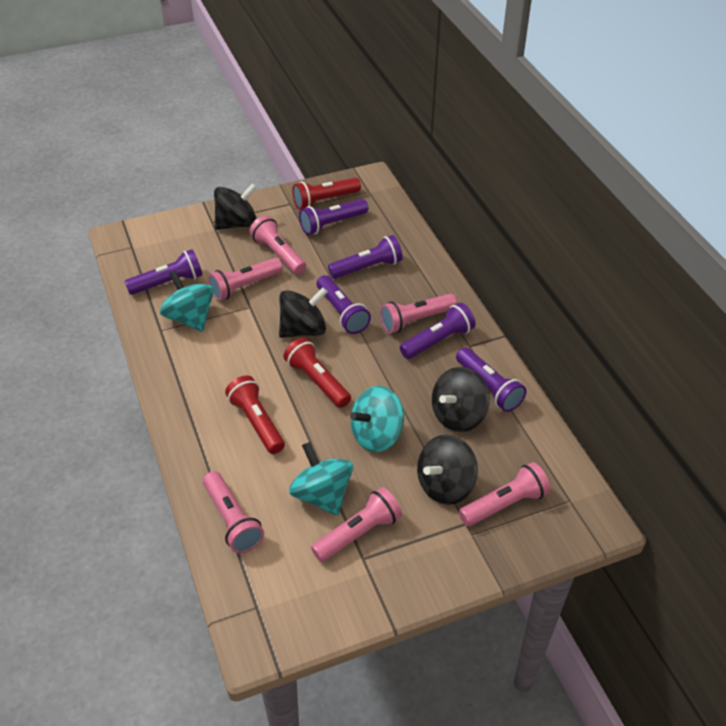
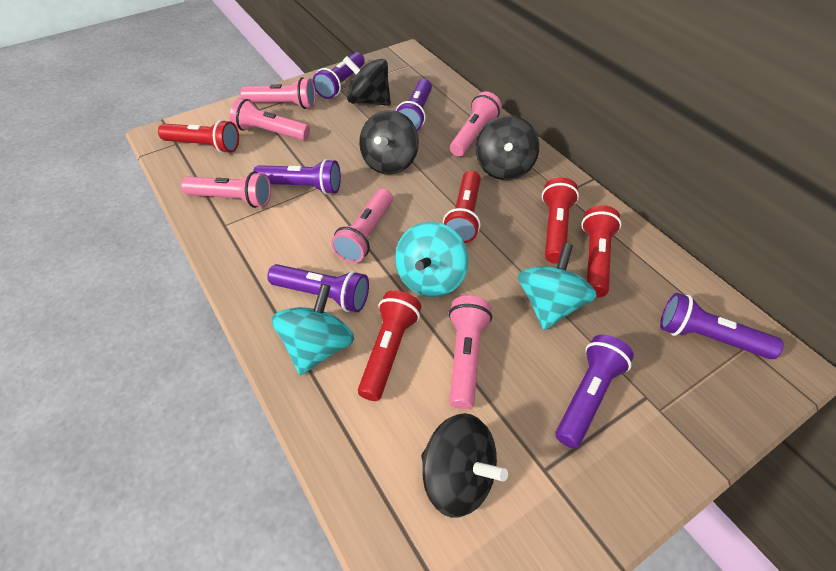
red flashlight: [225,376,285,454] [283,338,351,408] [292,178,361,210] = 3 -> [158,120,239,153] [358,290,421,401] [443,170,481,243] [542,177,579,264] [581,205,621,297] = 5

